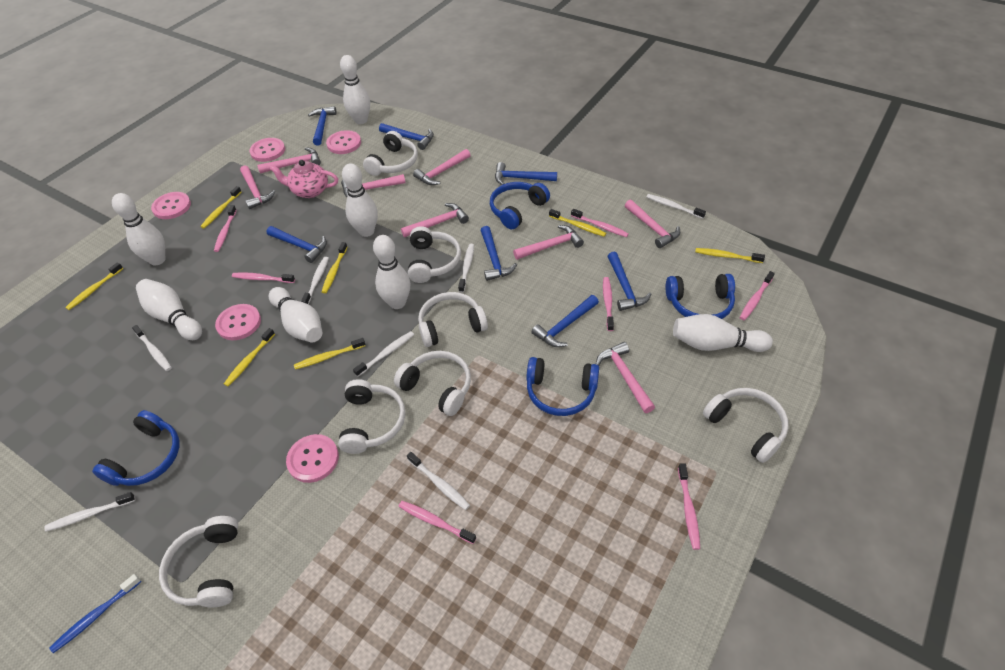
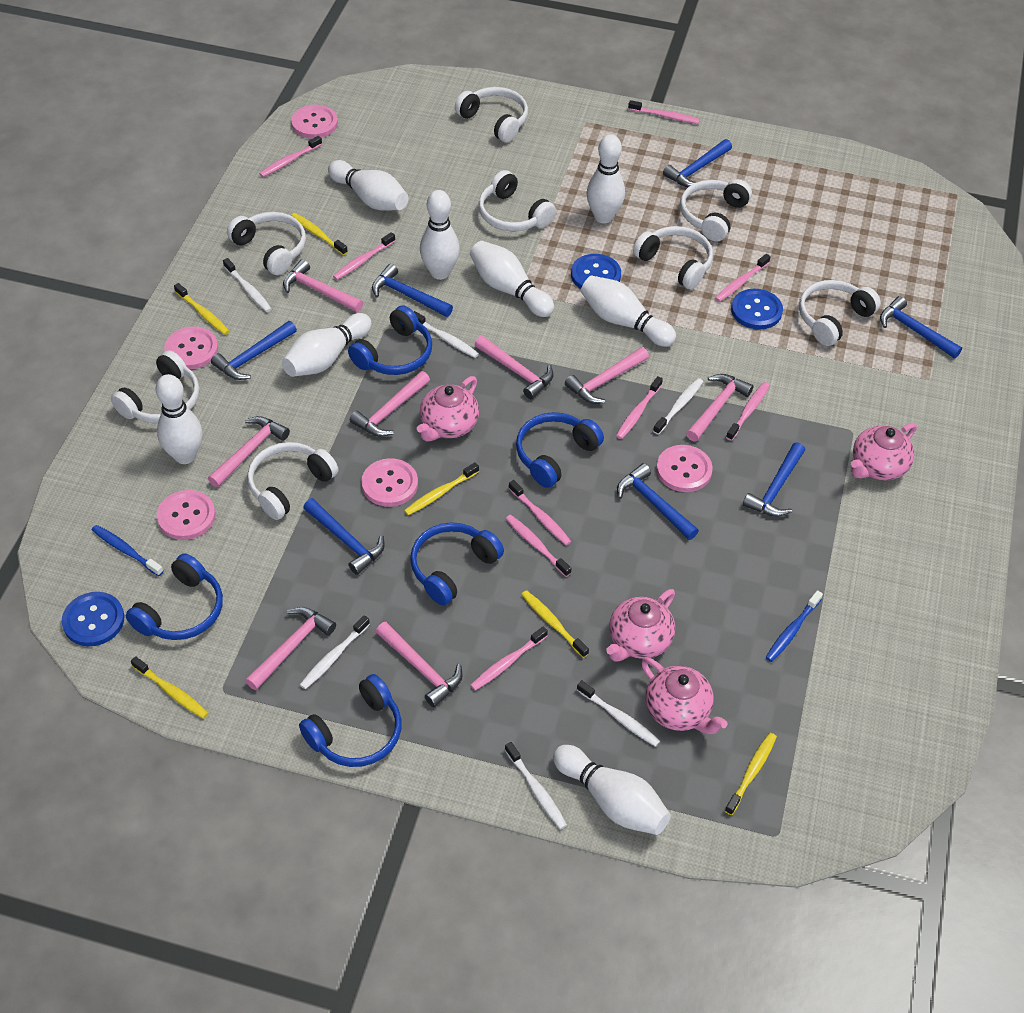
blue button: none = 0 -> [62,592,124,646] [571,254,621,289] [731,289,783,329] = 3
blue headphones: [92,410,179,486] [490,182,550,229] [526,357,599,416] [666,274,735,319] = 4 -> [126,553,223,640] [299,674,401,767] [348,305,432,375] [410,522,504,606] [516,412,604,488] = 5
blue toothbrush: [49,574,141,653] = 1 -> [92,525,163,576] [766,590,823,662] = 2
pink teapot: [269,160,338,198] = 1 -> [417,376,479,442] [606,589,675,662] [641,657,728,734] [851,423,917,480] = 4
pink toothbrush: [214,205,237,252] [232,272,295,283] [399,501,476,544] [571,209,629,237] [603,277,614,331] [678,463,700,550] [740,271,775,320] = 7 -> [259,136,322,177] [333,232,395,280] [470,627,548,690] [506,515,571,577] [509,480,571,546] [616,376,663,439] [628,100,700,124] [715,254,771,302] [726,382,770,441] = 9
white bowling pin: [112,193,166,265] [136,279,202,340] [269,287,322,343] [340,55,370,124] [342,163,378,237] [373,235,410,309] [673,314,773,352] = 7 -> [156,374,203,464] [282,313,372,377] [328,160,408,211] [420,190,460,280] [470,241,554,317] [553,745,671,835] [581,275,676,347] [587,134,625,224] = 8
white headphones: [159,516,238,608] [338,379,405,454] [363,131,418,176] [394,351,471,416] [408,226,461,283] [418,292,488,347] [703,388,789,463] = 7 -> [111,350,200,423] [227,212,306,275] [247,442,338,520] [455,87,528,142] [478,170,556,231] [633,226,713,289] [680,179,752,241] [799,280,881,346] = 8
white toothbrush: [44,492,135,532] [132,325,172,371] [301,257,329,304] [353,331,414,377] [407,452,470,510] [458,244,474,293] [646,194,706,219] = 7 -> [223,258,272,312] [300,615,370,689] [414,311,479,358] [505,742,567,830] [577,680,660,747] [653,378,703,435] = 6
yellow toothbrush: [65,262,123,310] [200,186,241,229] [224,328,275,386] [294,338,365,370] [322,242,347,293] [549,209,606,237] [695,248,765,263] = 7 -> [131,656,209,719] [174,283,229,335] [291,213,348,255] [404,462,479,515] [521,590,589,658] [725,733,777,815] = 6

